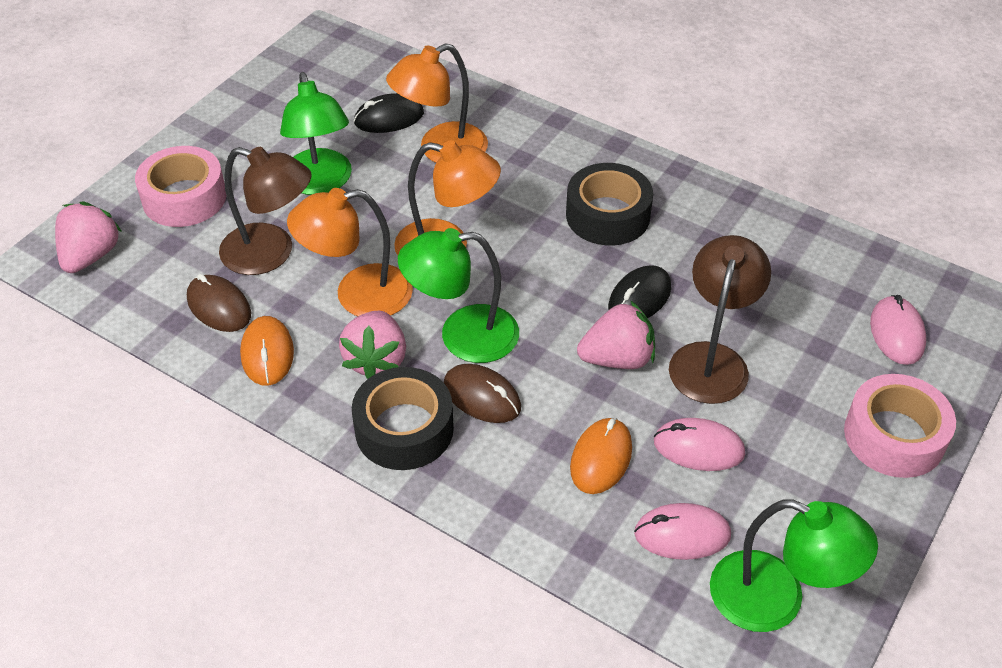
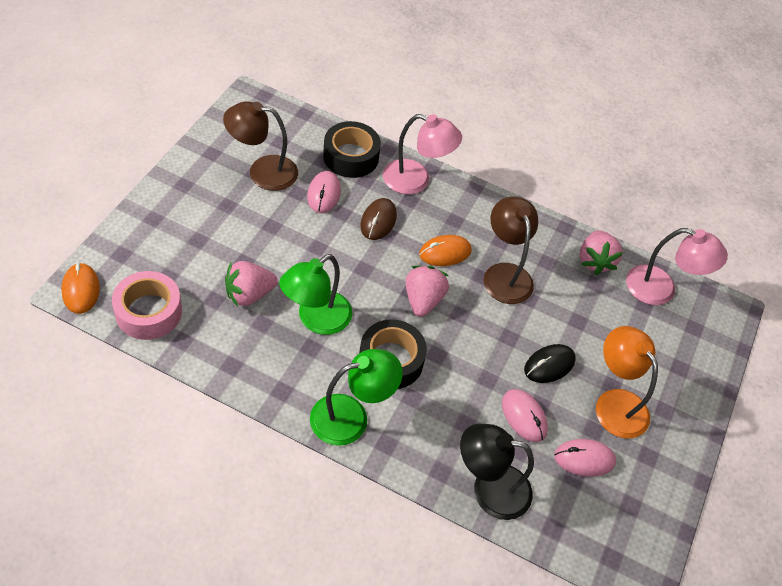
black lamp: none = 0 -> [460,423,534,520] = 1
black mouse: [354,93,424,133] [608,265,672,318] = 2 -> [524,344,576,383] = 1
brown mouse: [187,274,251,332] [444,364,521,423] = 2 -> [360,198,397,240] = 1
green lamp: [280,72,352,195] [398,228,519,363] [710,500,878,632] = 3 -> [279,254,352,335] [310,349,402,446] = 2
orange lamp: [287,188,413,316] [386,43,488,163] [394,140,501,255] = 3 -> [596,326,658,438] = 1
pink lamp: none = 0 -> [383,114,462,194] [626,228,728,305] = 2
pink tape: [135,146,227,227] [844,374,956,478] = 2 -> [112,271,182,340] = 1

